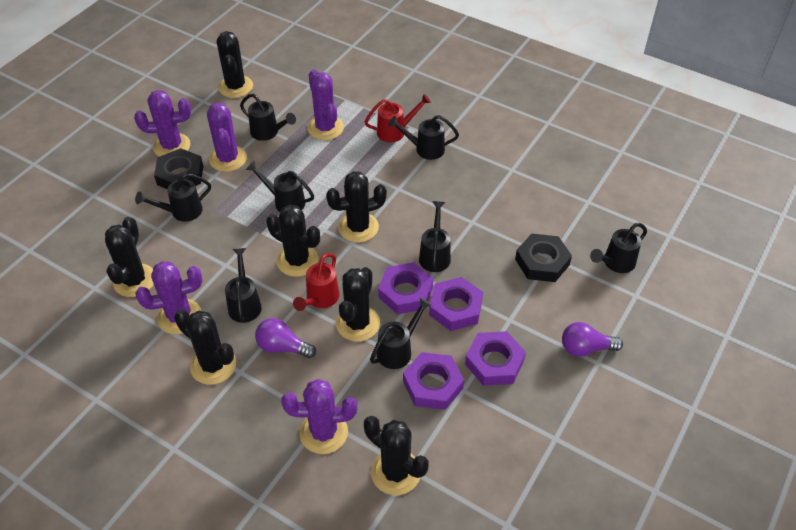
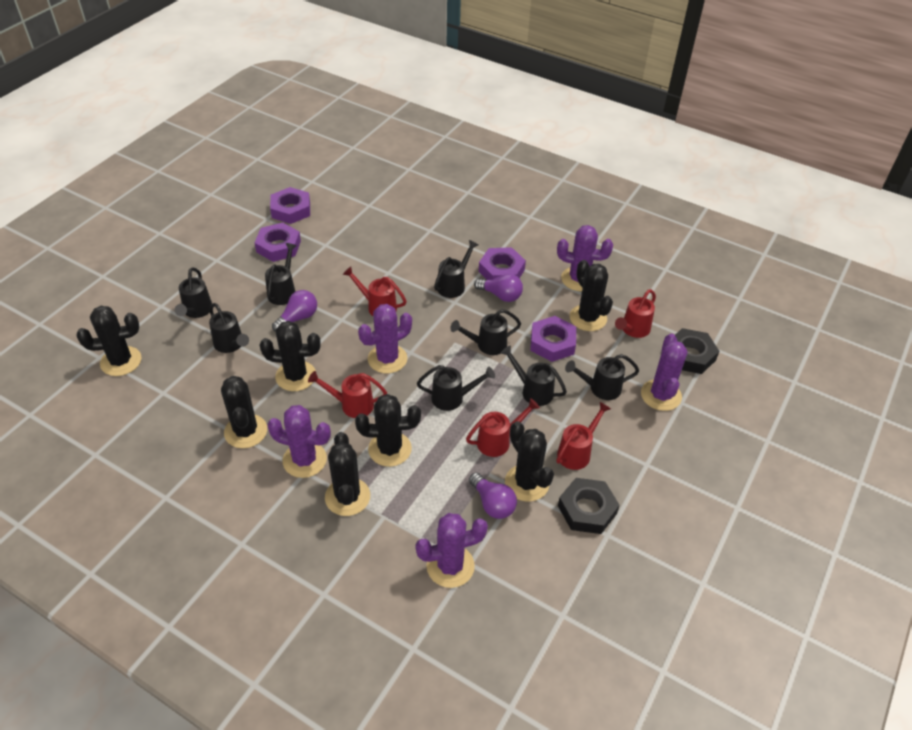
purple light bulb: [255,318,316,358] [562,322,623,357] = 2 -> [272,290,317,332] [469,473,517,519] [474,274,523,302] = 3
red watering can: [293,253,340,311] [364,94,431,142] = 2 -> [308,371,387,418] [343,266,407,316] [466,398,540,457] [556,402,611,470] [615,289,656,338] = 5

